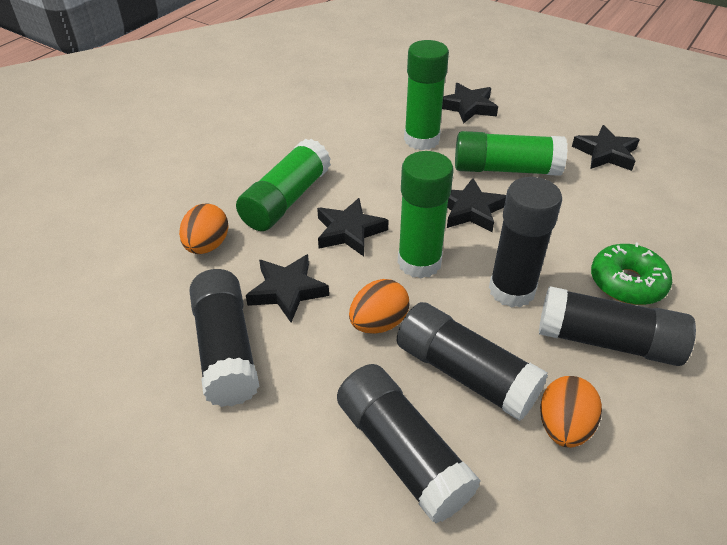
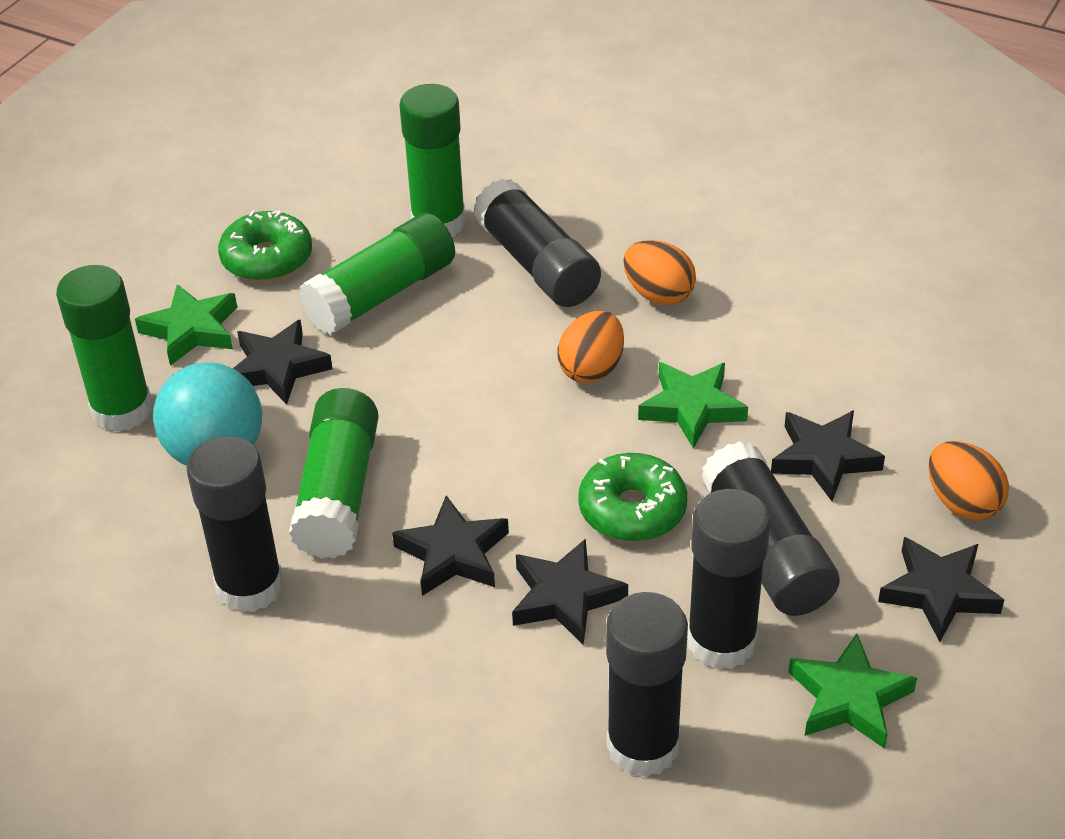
green donut: [591,242,672,305] = 1 -> [218,210,312,282] [578,453,687,542] = 2
green star: none = 0 -> [135,284,237,366] [638,362,748,449] [788,633,917,749] = 3
turquoise ball: none = 0 -> [153,362,262,466] = 1

